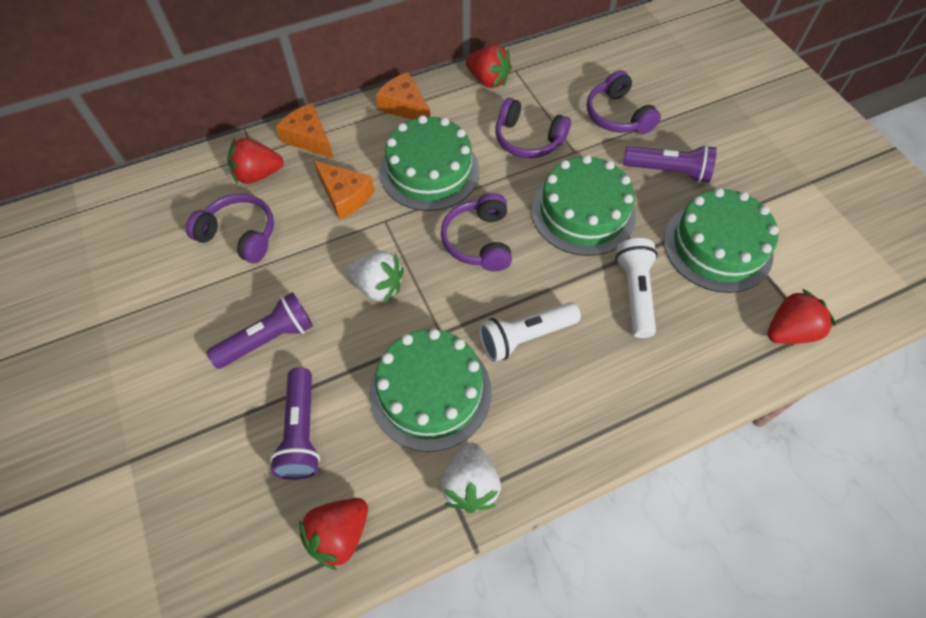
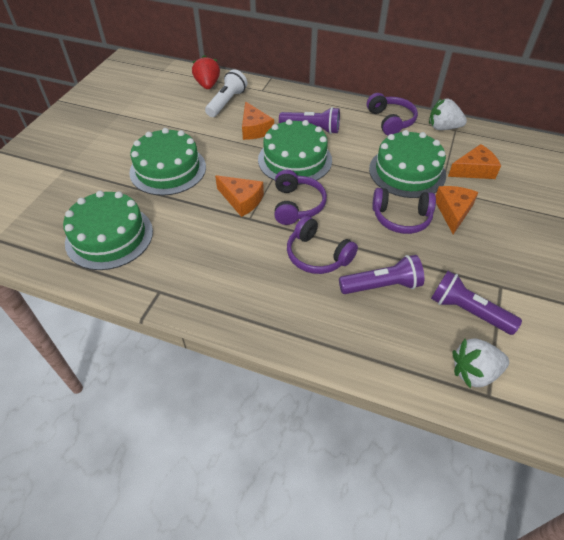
orange cheese: [276,103,333,159] [314,161,374,220] [376,72,430,120] = 3 -> [215,175,264,217] [242,101,274,140] [436,186,479,234] [448,144,501,179] = 4
red strawberry: [228,138,284,184] [299,498,368,570] [466,45,512,88] [767,289,836,344] = 4 -> [192,55,220,89] = 1
white flashlight: [479,302,581,362] [615,238,658,338] = 2 -> [205,69,247,117] = 1

